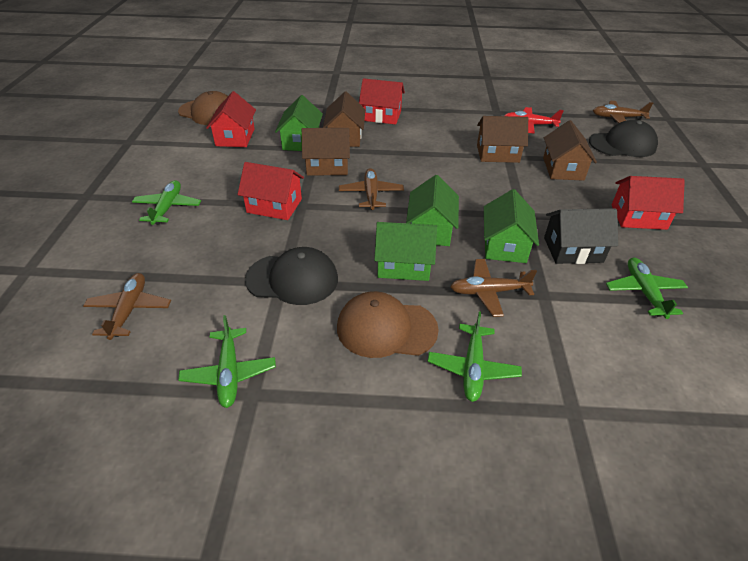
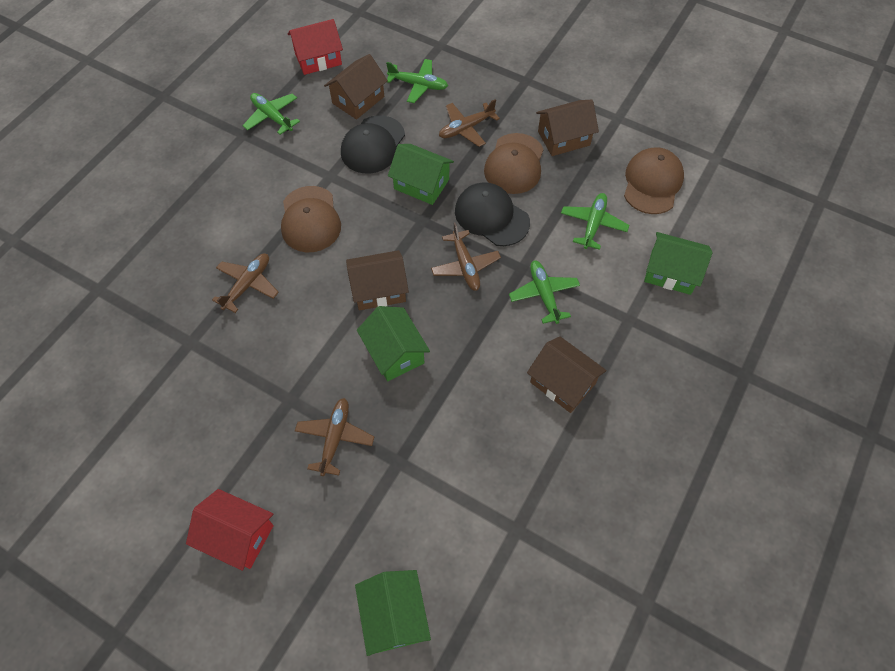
black house: [544,208,618,264] = 1 -> none = 0
brown cap: [178,91,228,125] [337,291,439,358] = 2 -> [281,186,341,252] [484,133,544,194] [624,147,684,214] = 3
red house: [206,91,256,147] [238,162,304,220] [359,78,405,124] [612,176,685,230] = 4 -> [186,489,274,571] [288,19,343,75] = 2
red plane: [504,107,564,134] = 1 -> none = 0

